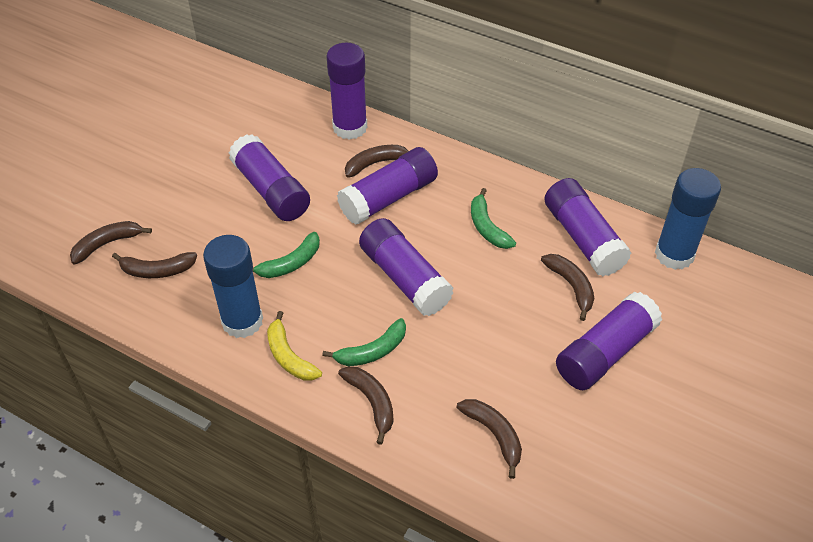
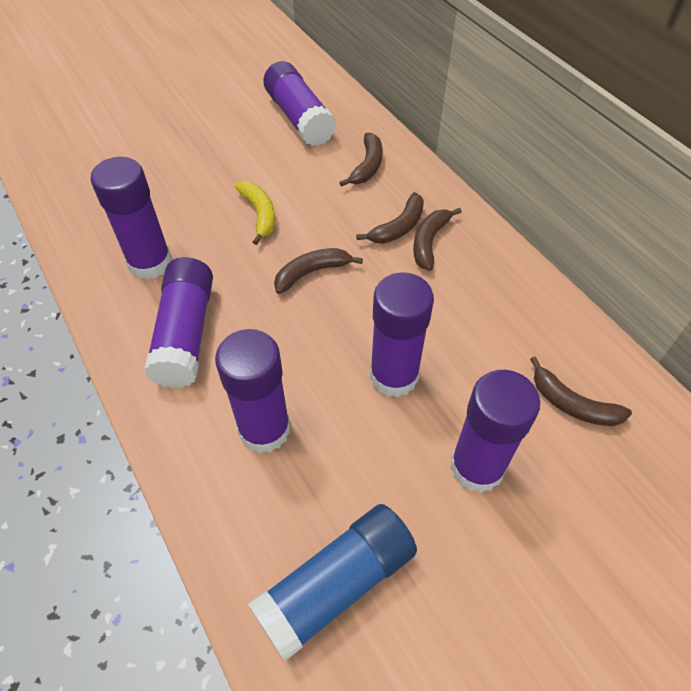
blue glue stick: [203,235,263,338] [655,168,721,270] = 2 -> [248,504,417,662] = 1
brown banana: [70,221,152,264] [112,252,197,278] [338,366,393,445] [345,145,409,178] [457,399,522,479] [541,254,594,321] = 6 -> [274,248,363,294] [339,133,382,187] [356,192,424,243] [413,208,462,271] [530,356,632,426] = 5
green banana: [252,232,320,278] [322,318,406,366] [471,188,516,249] = 3 -> none = 0

